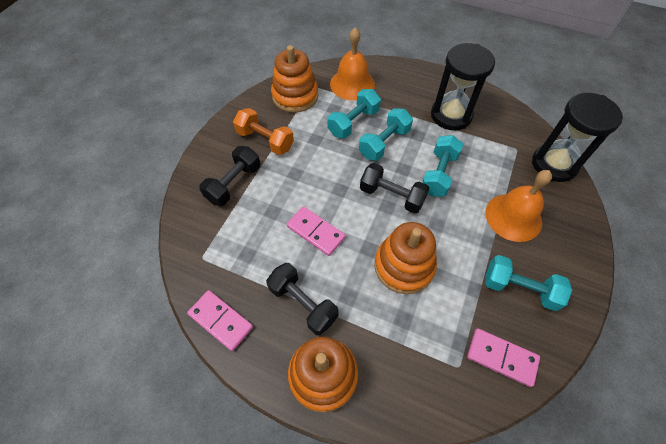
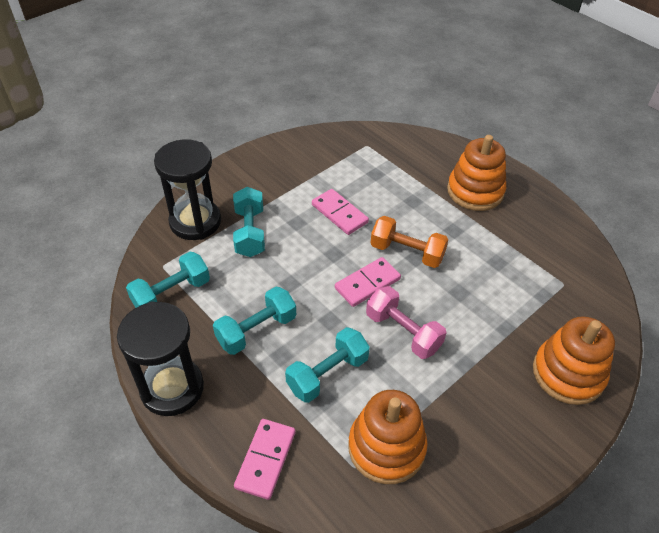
black dumbbell: [199,146,260,206] [266,263,339,335] [360,163,430,214] = 3 -> none = 0
orange bell: [330,27,375,100] [485,170,552,242] = 2 -> none = 0
pink dumbbell: none = 0 -> [366,286,447,359] = 1

